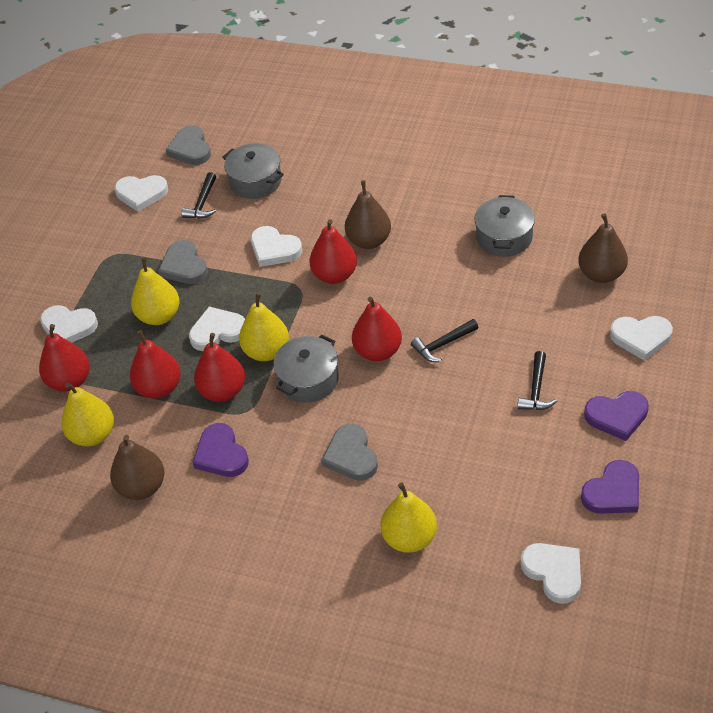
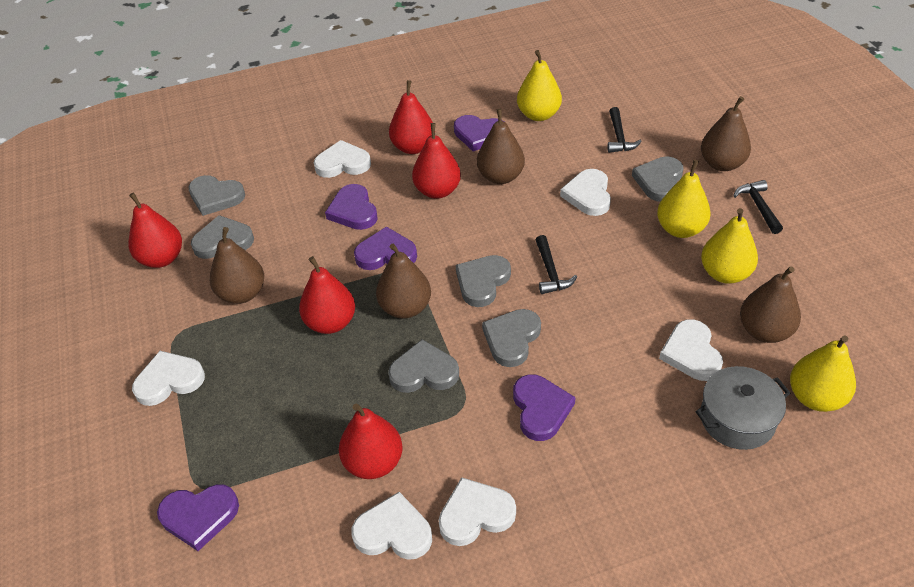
brown pear: [110,435,164,500] [345,180,391,249] [578,214,628,283] = 3 -> [210,227,264,304] [376,244,431,319] [477,109,525,184] [701,96,751,171] [740,266,801,343] = 5
grey heart: [158,240,208,284] [166,126,211,165] [322,424,378,481] = 3 -> [188,175,245,216] [191,215,254,259] [388,339,459,393] [456,255,511,307] [482,309,541,367] [632,156,683,202] = 6
grey pot: [223,143,284,199] [273,334,339,403] [475,195,535,257] = 3 -> [696,366,790,450] = 1
purple heart: [192,423,249,477] [581,460,639,514] [584,391,649,441] = 3 -> [157,484,239,551] [325,184,378,230] [354,227,417,270] [454,115,506,152] [513,374,576,441] = 5

